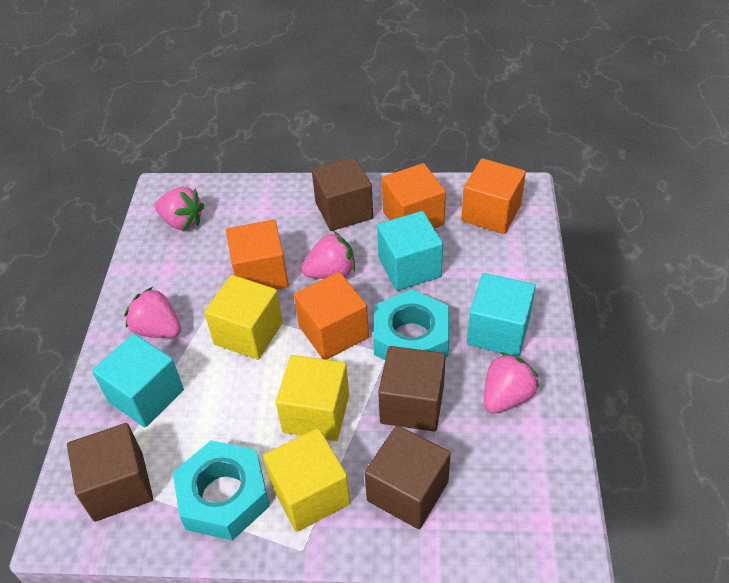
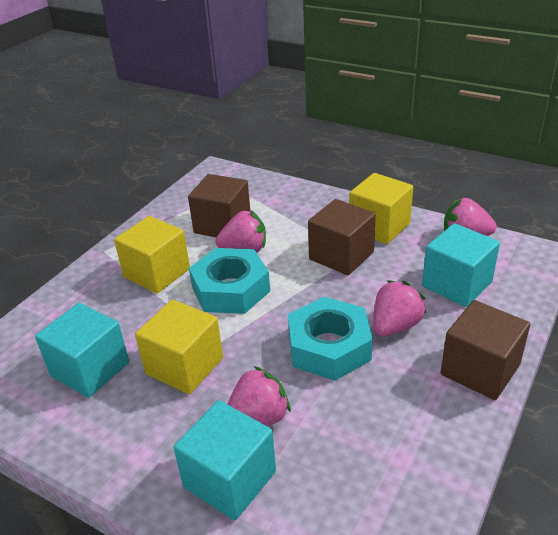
brown cube: [67,423,153,522] [312,157,373,231] [364,425,451,529] [378,346,446,432] = 4 -> [188,174,251,238] [308,199,376,275] [440,300,530,400] = 3
orange cube: [226,219,289,289] [294,272,369,360] [382,163,446,229] [461,158,526,234] = 4 -> none = 0

